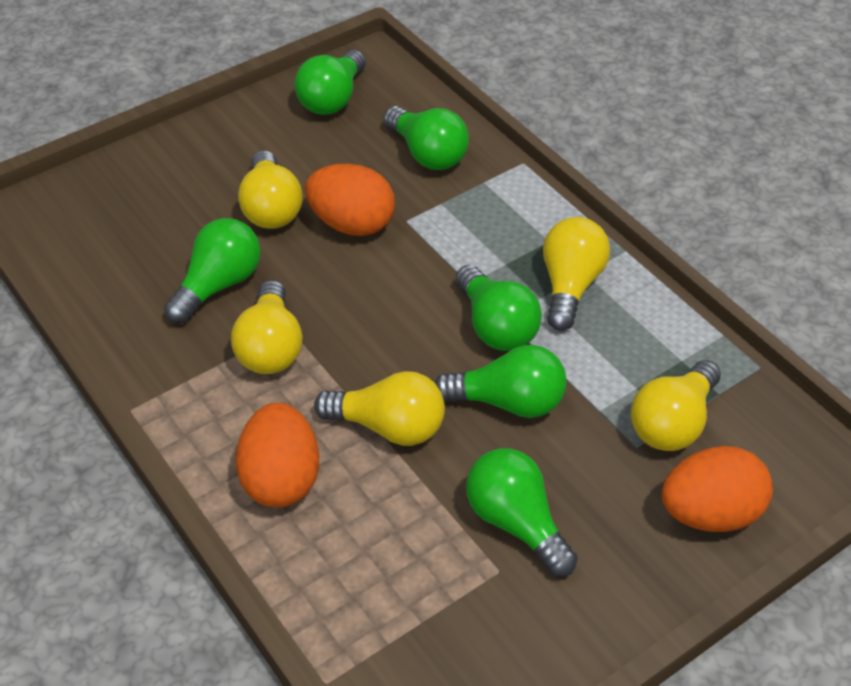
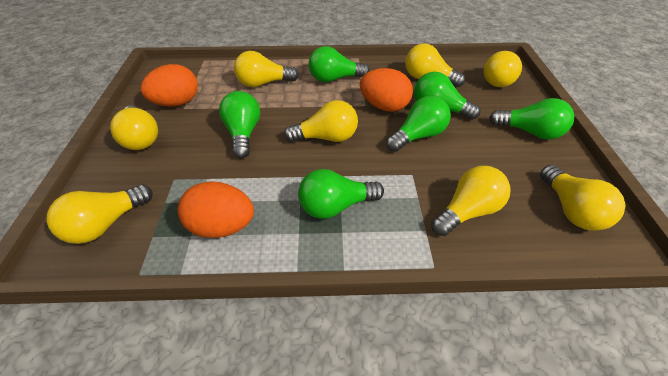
yellow light bulb: [231,280,303,374] [238,150,303,229] [314,371,445,446] [543,217,610,331] [631,360,721,451] = 5 -> [46,185,153,244] [110,105,158,150] [234,51,299,87] [284,100,358,142] [405,43,465,87] [431,166,511,236] [484,51,522,87] [540,165,626,231] = 8

